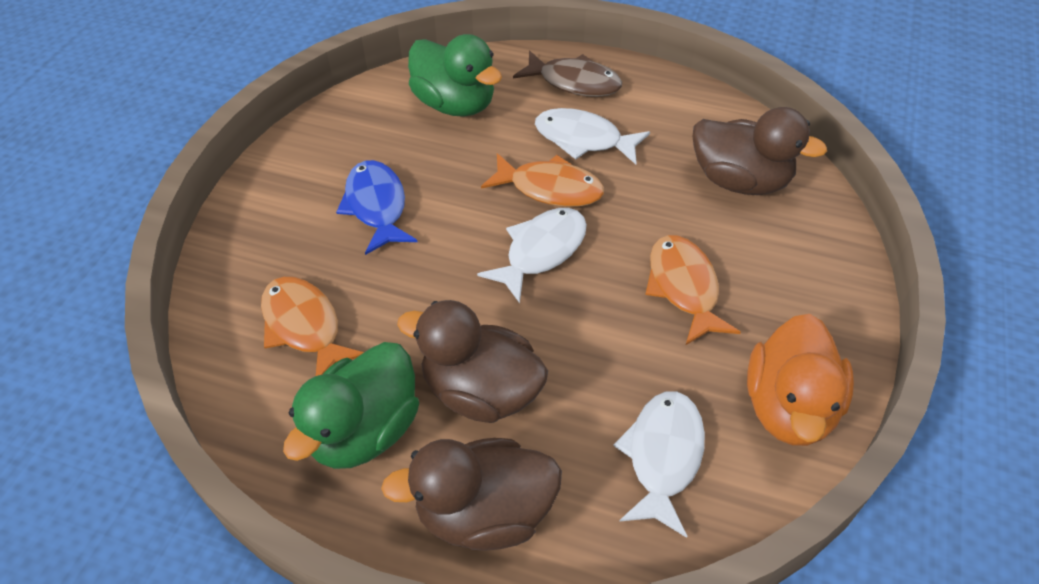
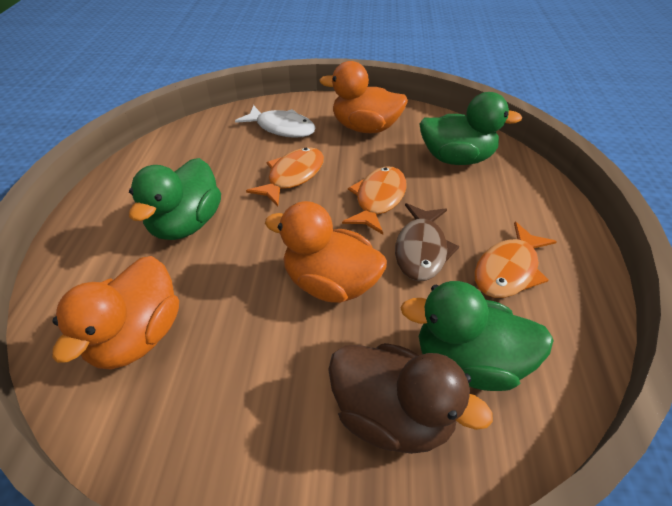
blue fish: [336,160,417,255] = 1 -> none = 0
brown duck: [381,438,562,551] [397,300,548,423] [693,107,827,195] = 3 -> [328,343,493,454] = 1
green duck: [283,342,419,469] [408,34,502,117] = 2 -> [129,158,221,240] [400,281,554,391] [420,92,522,165] = 3
orange duck: [747,314,854,446] = 1 -> [52,256,179,370] [265,201,387,303] [320,61,408,133] = 3
white fish: [477,208,587,303] [535,108,650,164] [613,391,705,538] = 3 -> [235,105,316,138] = 1

